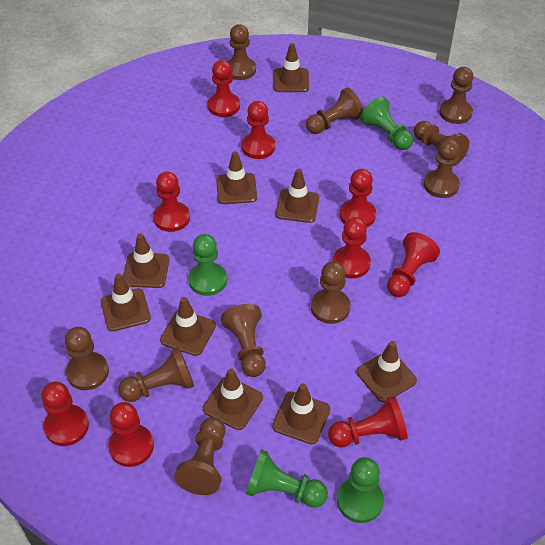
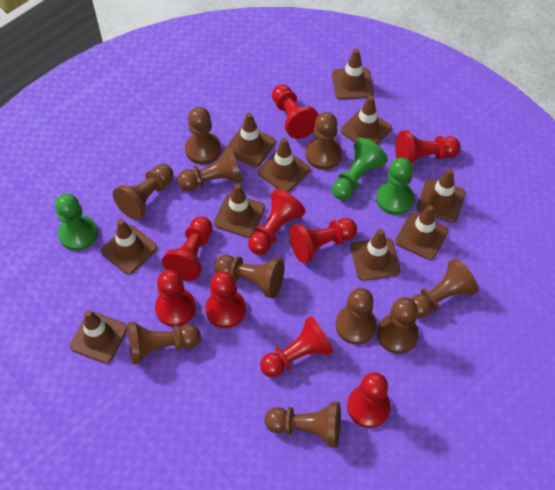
brown traffic cone: [101,273,151,332] [123,233,169,288] [160,297,216,356] [203,368,263,430] [216,151,257,204] [272,383,330,444] [274,43,309,92] [276,169,319,223] [357,341,417,402] = 9 -> [70,310,128,364] [101,219,157,275] [214,184,265,238] [227,113,276,167] [257,138,310,193] [332,49,374,100] [341,95,392,145] [351,229,400,281] [395,205,448,260] [417,168,465,222] = 10
green pawn: [188,234,227,296] [246,449,328,507] [337,457,384,523] [360,96,413,150] = 4 -> [55,194,98,251] [332,138,388,200] [376,158,414,215] = 3

